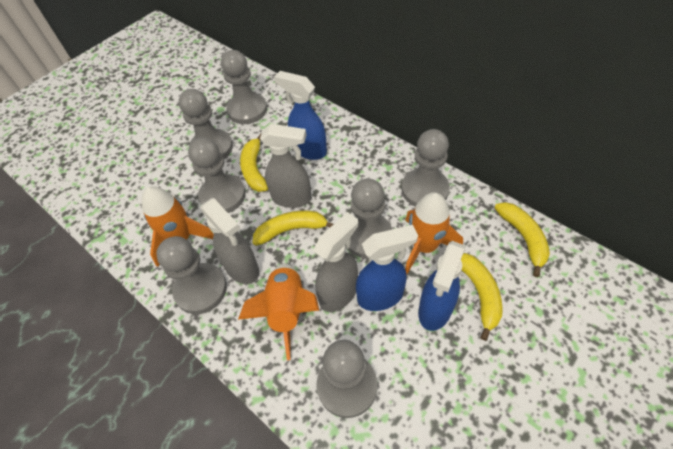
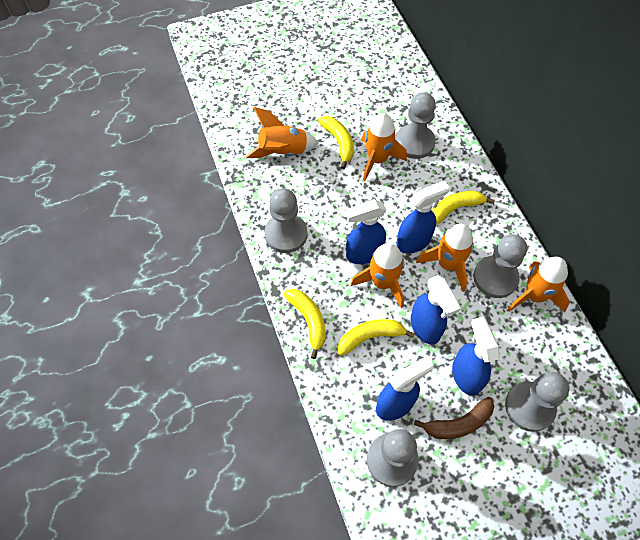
blue spray bottle: [274,71,327,160] [356,225,418,311] [418,241,466,331] = 3 -> [345,200,387,264] [376,356,434,421] [396,180,450,253] [410,275,461,345] [452,317,500,396] = 5
brown banana: none = 0 -> [414,397,494,439] = 1
grey pawn: [156,236,227,314] [179,89,233,159] [188,137,246,213] [221,50,267,124] [317,340,377,418] [348,178,392,258] [401,129,450,207] = 7 -> [265,188,308,253] [367,429,418,487] [396,92,436,159] [473,234,527,298] [505,372,569,432] = 5
grey spray bottle: [200,198,259,284] [260,124,311,208] [313,212,358,312] = 3 -> none = 0
orange rocket: [142,186,214,267] [238,263,319,360] [405,192,463,275] = 3 -> [245,107,318,158] [350,243,404,308] [361,113,407,181] [416,224,474,292] [507,257,570,312] = 5

